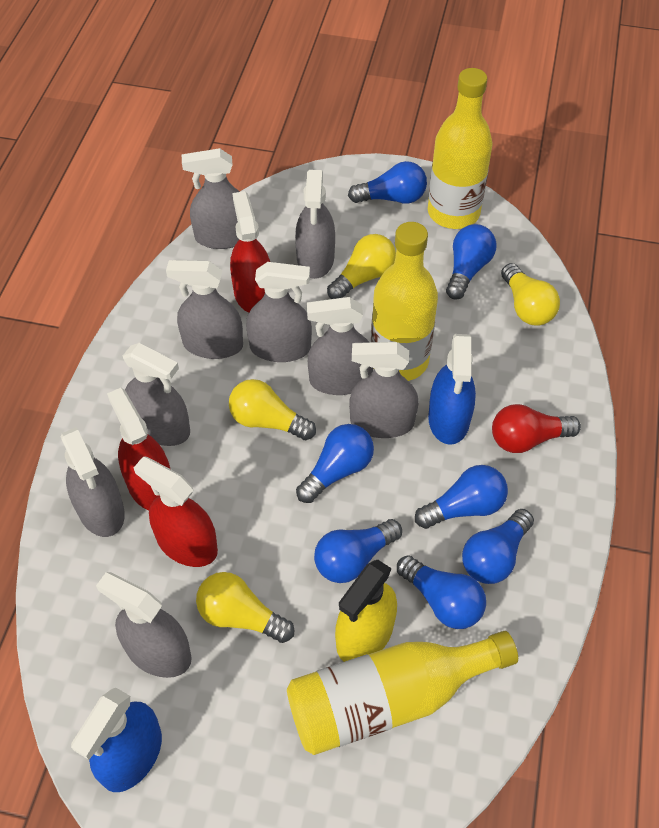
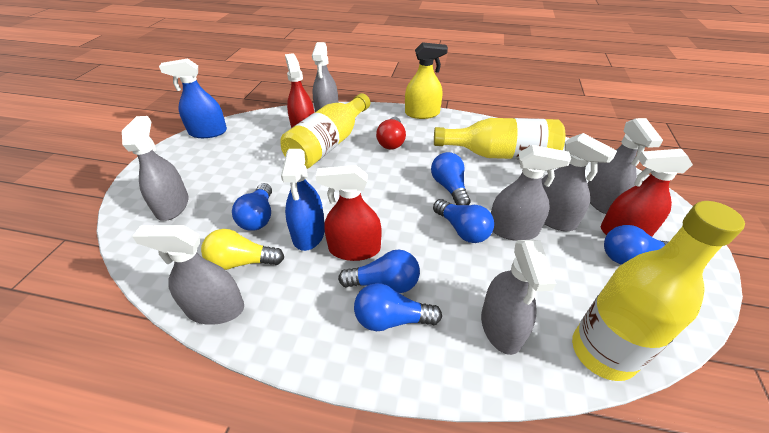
blue light bulb: [296,424,374,503] [314,519,402,583] [348,161,427,204] [397,555,486,629] [415,465,508,529] [446,224,496,300] [462,509,534,584] = 7 -> [232,183,272,231] [338,250,420,293] [354,283,442,331] [431,152,470,205] [433,199,494,243] [604,225,668,265] = 6
grey spray bottle: [61,427,125,537] [96,572,192,678] [123,343,190,446] [166,260,243,359] [182,148,239,249] [246,262,312,362] [295,170,335,279] [307,297,373,395] [349,342,419,438] = 9 -> [122,116,189,221] [132,225,244,325] [312,42,338,112] [481,240,556,355] [491,145,571,241] [542,133,617,231] [587,118,663,214] = 7
yellow light bulb: [196,572,294,643] [229,379,316,440] [327,234,396,299] [501,263,560,325] = 4 -> [201,229,284,270] = 1

